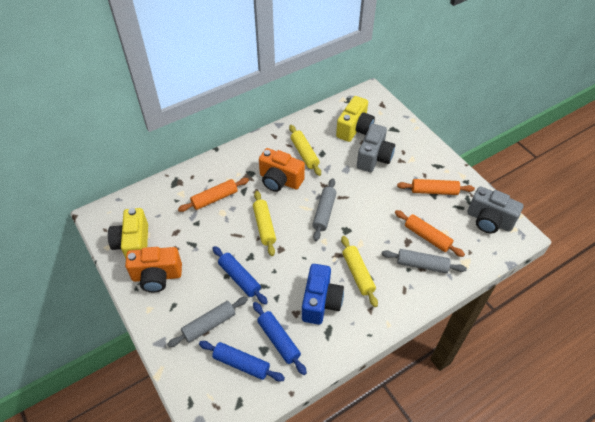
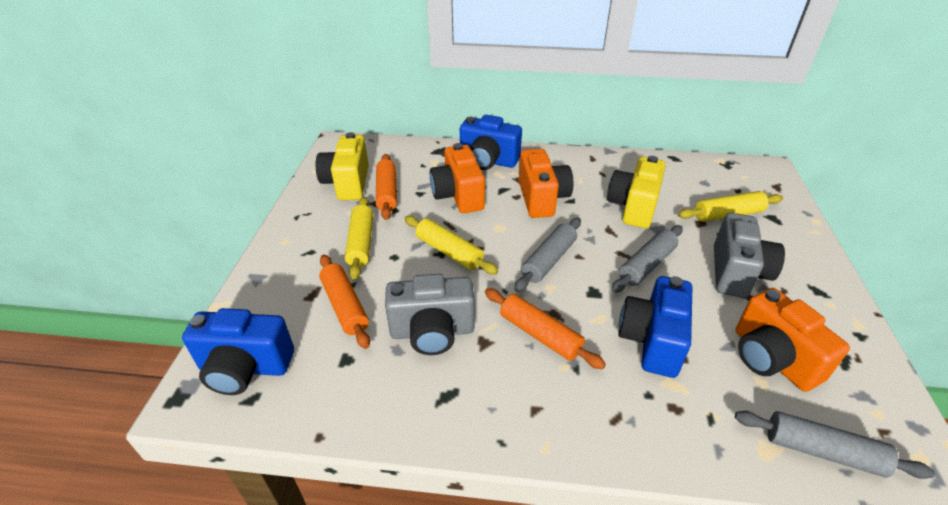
blue camera: [302,264,344,325] = 1 -> [182,308,294,395] [460,115,522,170] [618,276,692,378] = 3
blue rolling pin: [199,341,285,381] [213,246,268,305] [253,302,307,375] = 3 -> none = 0
orange camera: [125,247,182,292] [259,148,305,192] = 2 -> [430,143,485,213] [519,149,573,218] [735,288,850,392] = 3

